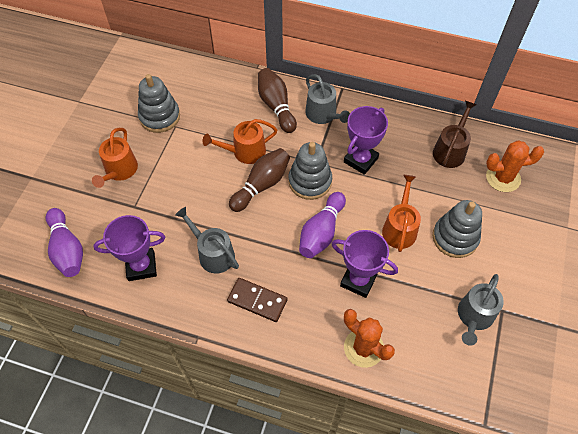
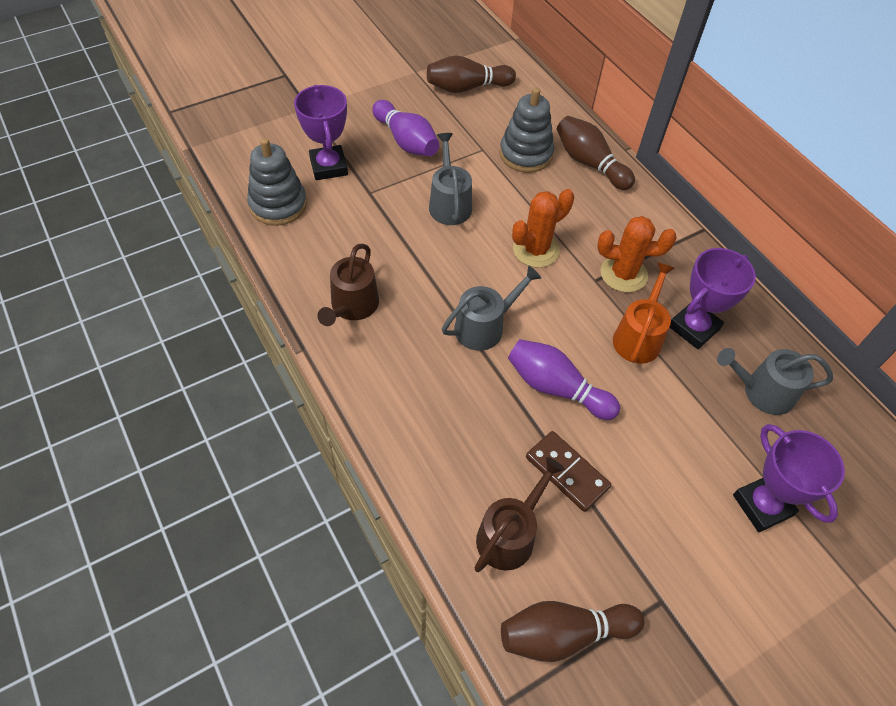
brown bowling pin: [229,148,290,212] [258,68,297,133] = 2 -> [427,55,516,93] [501,601,645,662] [557,116,635,190] = 3
brown watering can: [433,101,476,168] = 1 -> [317,244,379,326] [474,457,565,572] = 2
grey stacking toy: [138,74,180,133] [288,142,332,200] [432,200,482,258] = 3 -> [247,138,307,226] [500,88,554,173] = 2
orange watering can: [92,128,138,188] [202,119,277,164] [382,175,421,252] = 3 -> [613,262,675,364] = 1

